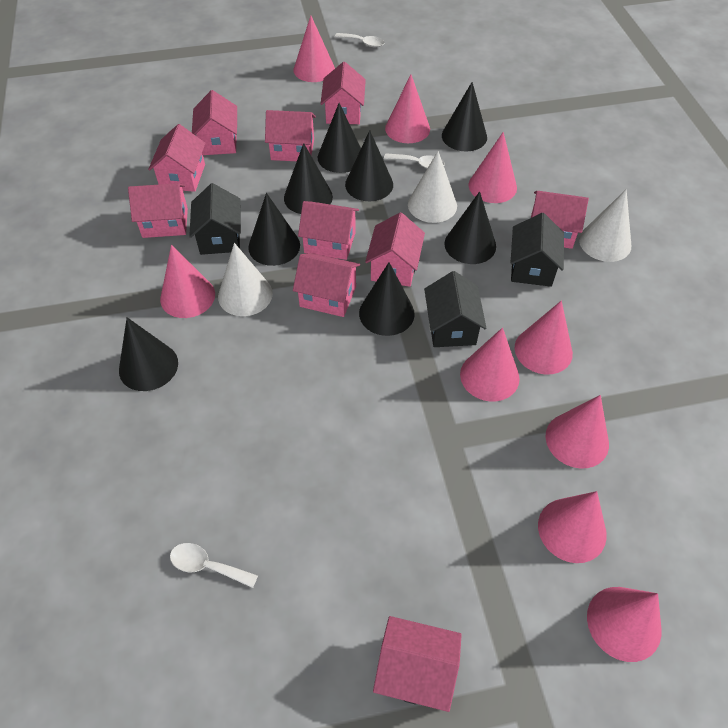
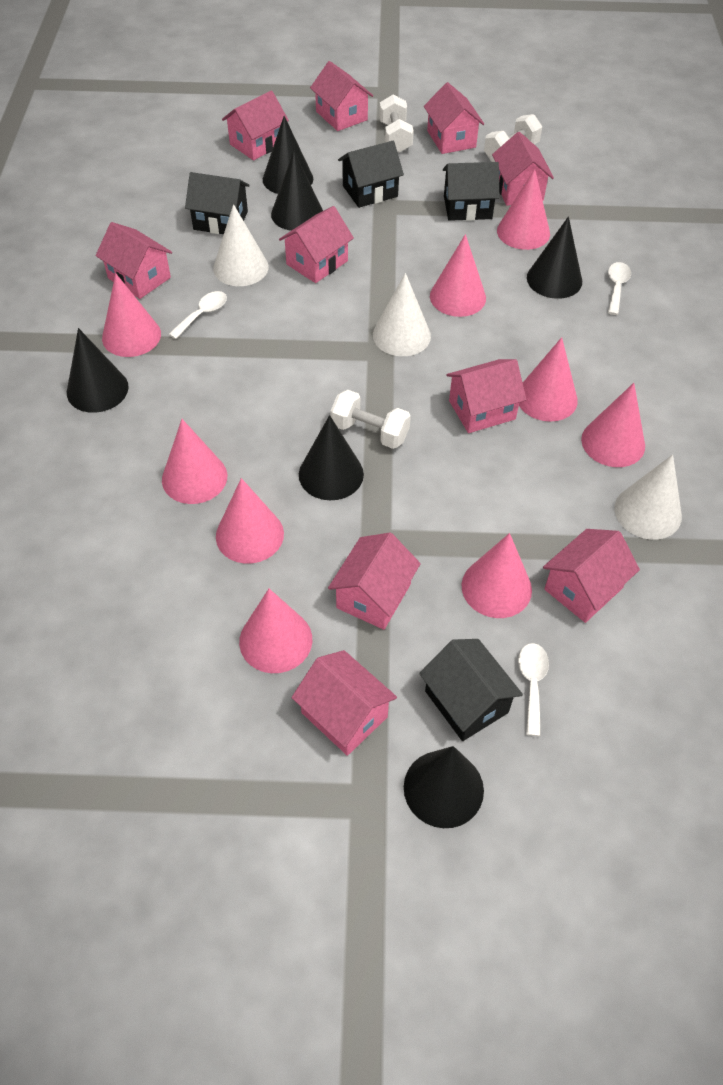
black cone: [119,317,178,391] [248,193,300,266] [284,143,333,214] [318,103,361,173] [345,130,393,201] [359,262,415,336] [442,82,487,151] [444,191,496,264] = 8 -> [67,328,129,413] [263,116,313,194] [271,151,323,231] [299,415,364,500] [404,746,484,828] [527,217,582,299] = 6
black house: [189,183,241,255] [424,271,486,347] [511,213,564,287] = 3 -> [185,172,250,234] [338,141,404,208] [419,639,523,741] [443,162,499,221] = 4
white dumbbell: none = 0 -> [330,390,411,449] [379,95,414,153] [484,114,542,162] = 3

